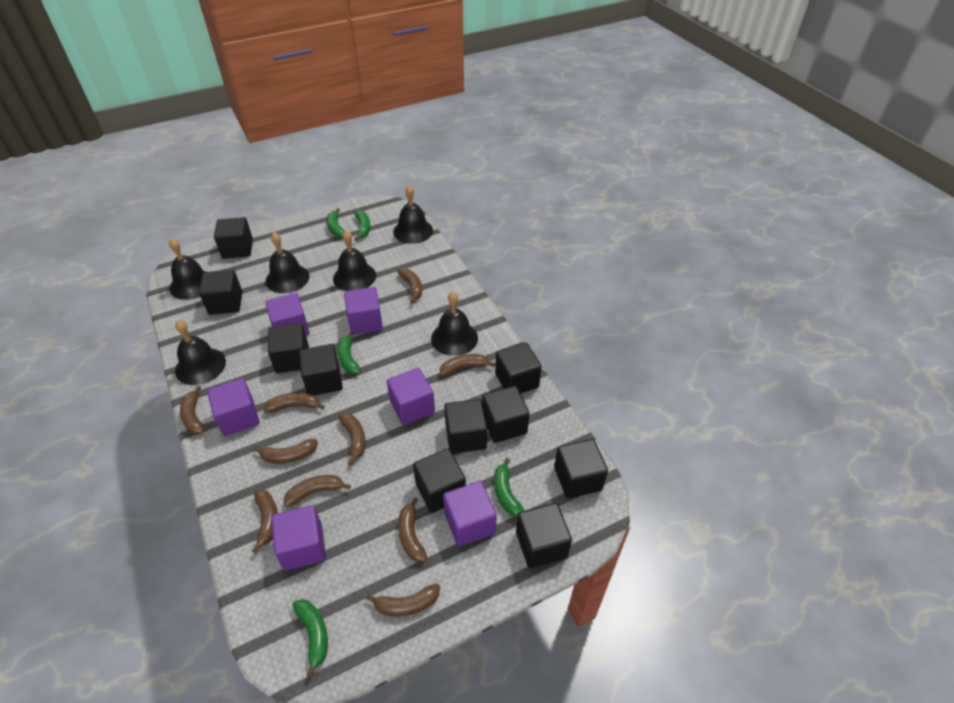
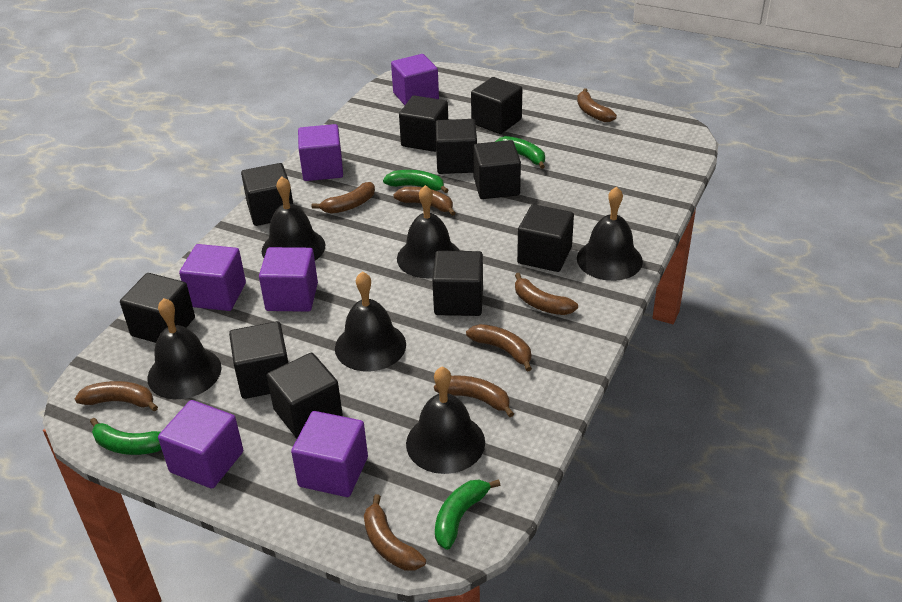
brown banana: [180,386,204,434] [252,489,278,553] [253,439,318,463] [264,392,325,413] [284,475,351,507] [338,413,366,465] [365,584,440,616] [397,268,422,303] [398,497,427,562] [440,354,495,376] = 10 -> [75,381,158,412] [311,182,375,214] [364,494,426,571] [393,187,455,216] [434,376,514,417] [466,324,532,372] [515,273,578,315] [577,88,617,122] = 8
green banana: [293,599,328,677] [327,208,345,238] [337,331,361,374] [354,210,370,241] [494,458,524,517] = 5 -> [90,418,161,455] [383,170,449,193] [435,479,500,550] [495,136,545,169] = 4

